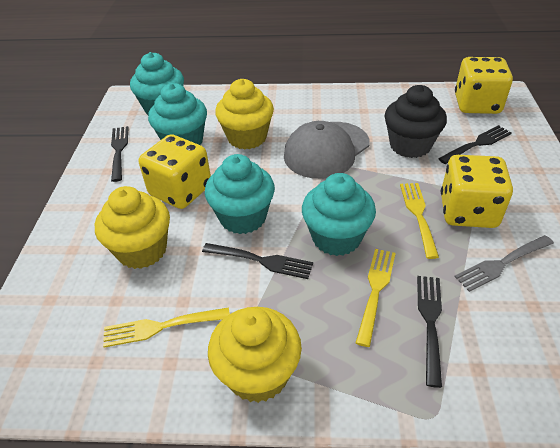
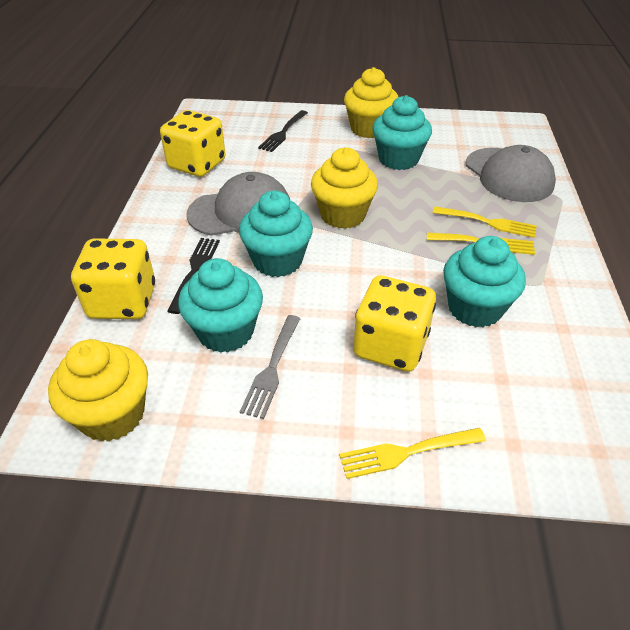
black cupcake: [385,85,447,158] = 1 -> none = 0
black fork: [111,126,129,182] [202,243,313,279] [417,276,442,388] [438,125,512,164] = 4 -> [167,238,220,314] [258,110,308,152] = 2
grey cap: [284,121,369,179] = 1 -> [186,172,290,236] [466,145,556,202] = 2

